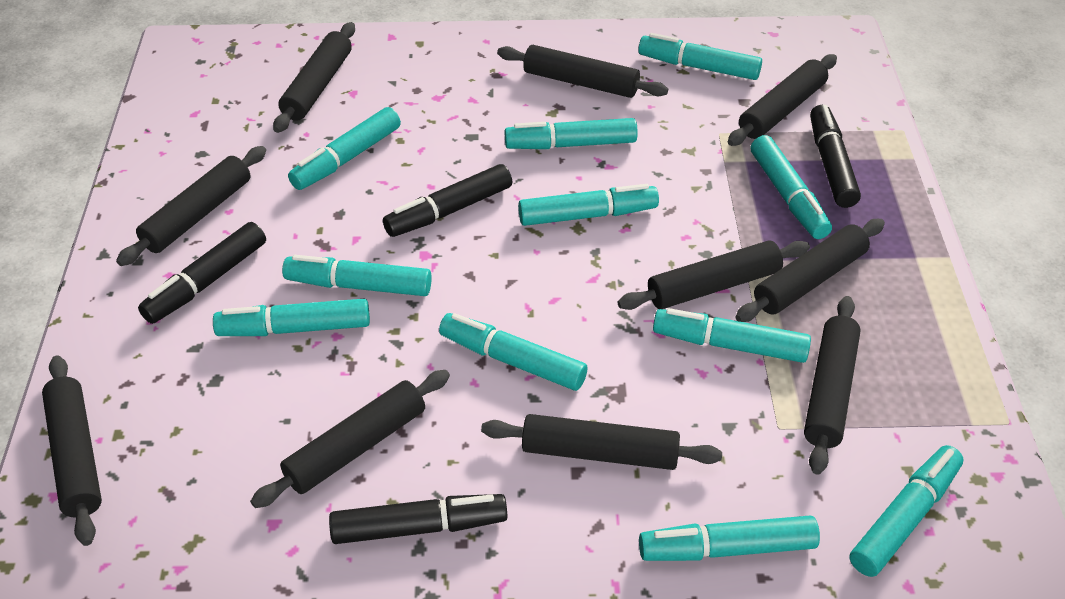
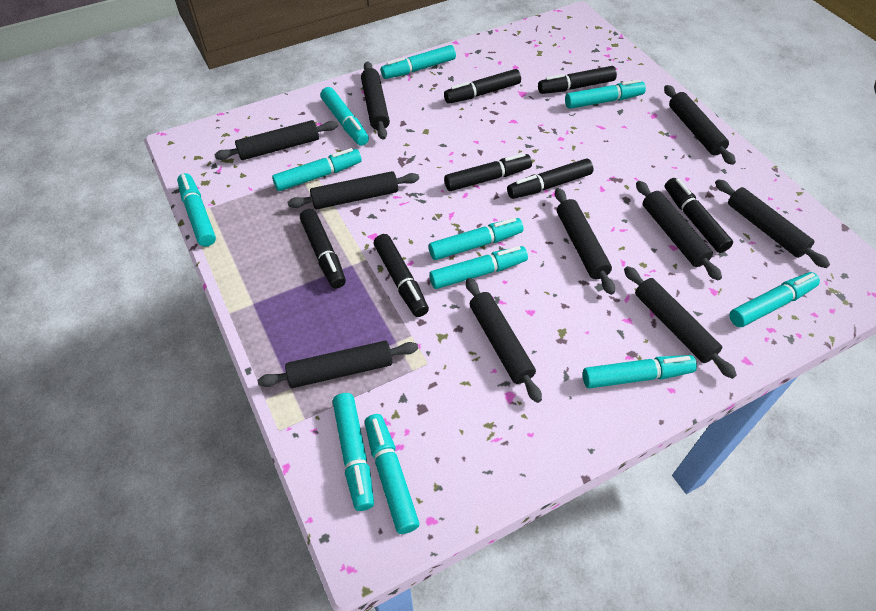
black marker: [138,222,266,324] [329,494,507,544] [383,164,512,237] [810,105,861,208] = 4 -> [300,209,346,289] [373,234,429,317] [444,69,521,104] [444,153,532,191] [507,159,593,199] [538,66,617,94] [665,178,733,253] = 7

